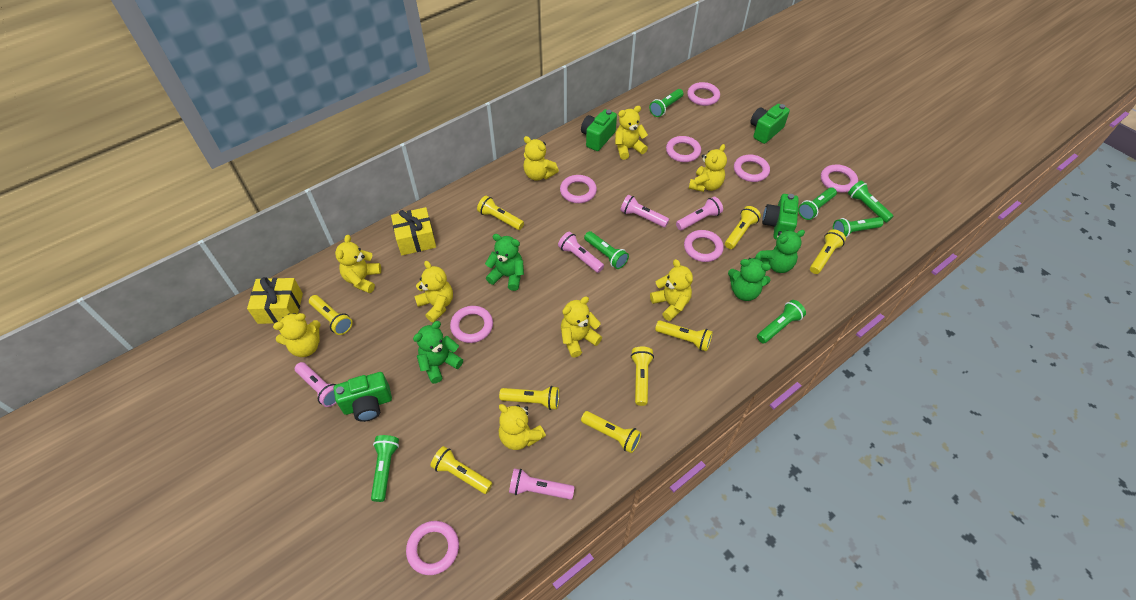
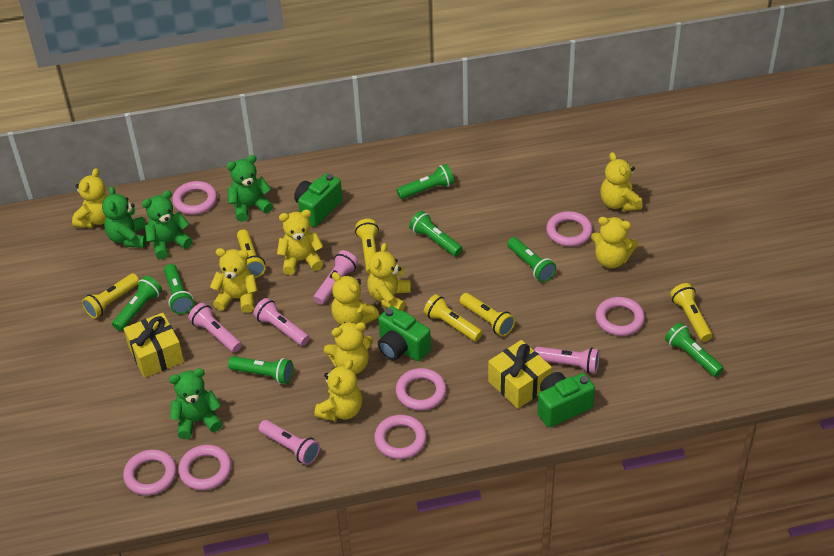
green camera: [334,372,392,422] [581,109,617,151] [750,104,790,144] [762,194,799,240] = 4 -> [294,173,342,227] [378,306,431,361] [538,372,595,427] = 3
pink ring: [406,521,459,575] [450,306,493,343] [560,175,597,203] [666,136,701,162] [684,230,724,262] [687,82,720,106] [734,154,770,182] [821,164,858,193] = 8 -> [123,449,177,495] [172,181,217,215] [178,445,232,490] [374,415,427,459] [396,368,447,411] [546,211,593,247] [595,297,645,336] = 7
yellow flashlight: [309,295,353,335] [430,446,493,494] [477,196,524,230] [499,386,559,410] [581,411,642,453] [631,346,654,406] [655,320,713,352] [725,206,761,249] [810,229,846,274] = 9 -> [82,274,139,319] [237,229,266,278] [355,219,379,274] [424,294,482,341] [460,293,515,337] [670,283,712,342] = 6

